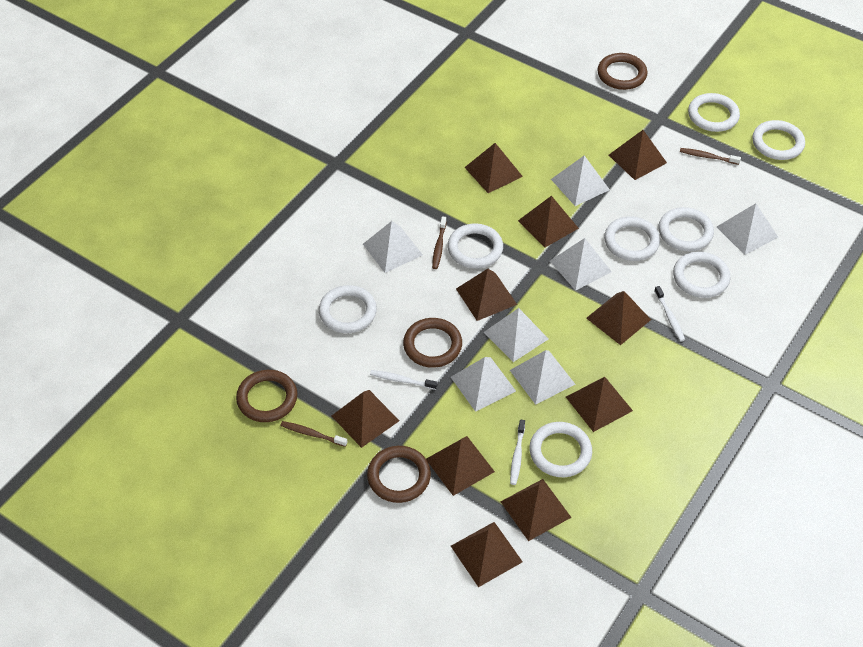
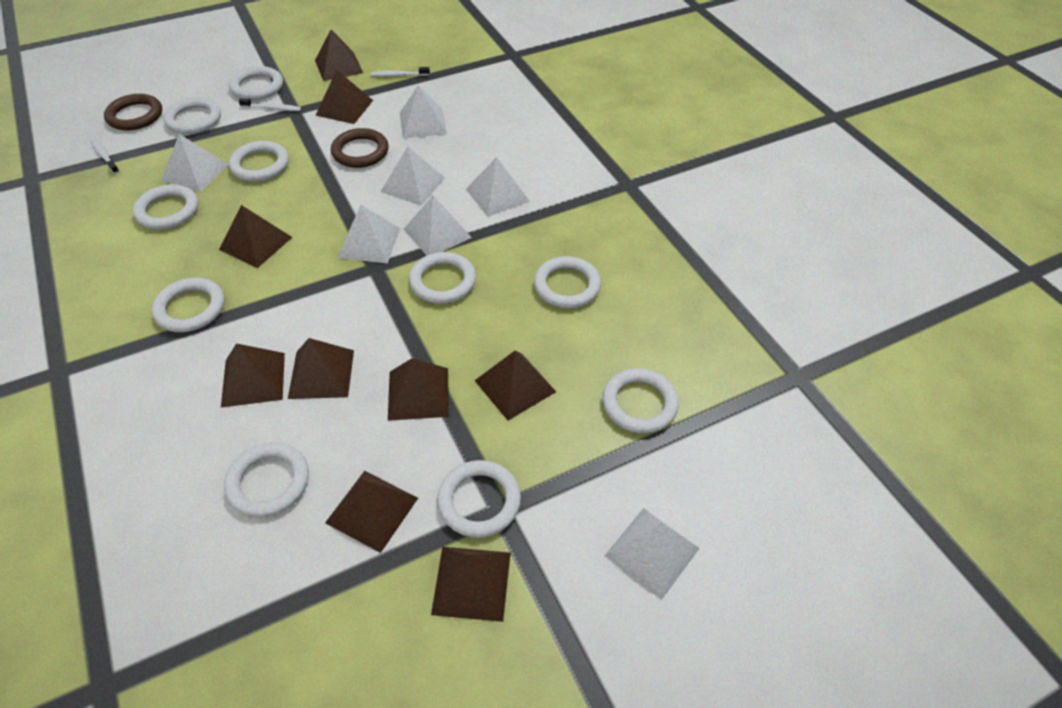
brown pyramid: [332,390,399,448] [426,436,495,496] [451,522,523,587] [456,269,517,321] [464,143,523,193] [501,479,572,541] [518,196,579,248] [566,377,633,432] [586,291,651,345] [609,130,667,180] = 10 -> [219,205,292,268] [221,343,285,408] [288,338,354,399] [315,29,363,81] [315,70,373,124] [325,471,418,553] [388,358,449,421] [431,547,511,622] [475,351,556,420] = 9
brown ring: [236,370,297,422] [367,446,431,503] [403,318,462,368] [597,53,647,90] = 4 -> [104,94,162,131] [331,128,389,168] = 2
brown toothbrush: [280,421,347,447] [432,216,447,269] [680,148,741,165] = 3 -> none = 0
white ring: [319,285,377,333] [448,224,503,268] [529,422,592,477] [604,216,660,261] [658,207,714,251] [673,251,730,298] [688,93,740,132] [752,120,805,160] = 8 -> [133,184,198,229] [152,278,224,332] [164,97,221,134] [224,442,309,518] [229,66,283,100] [229,141,289,182] [409,252,476,304] [437,460,521,538] [534,256,601,308] [603,368,679,434] = 10

